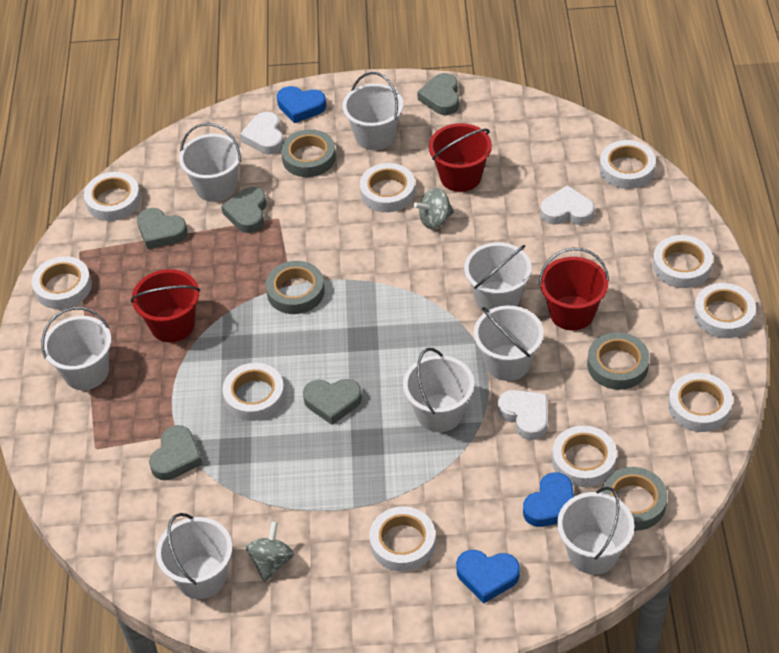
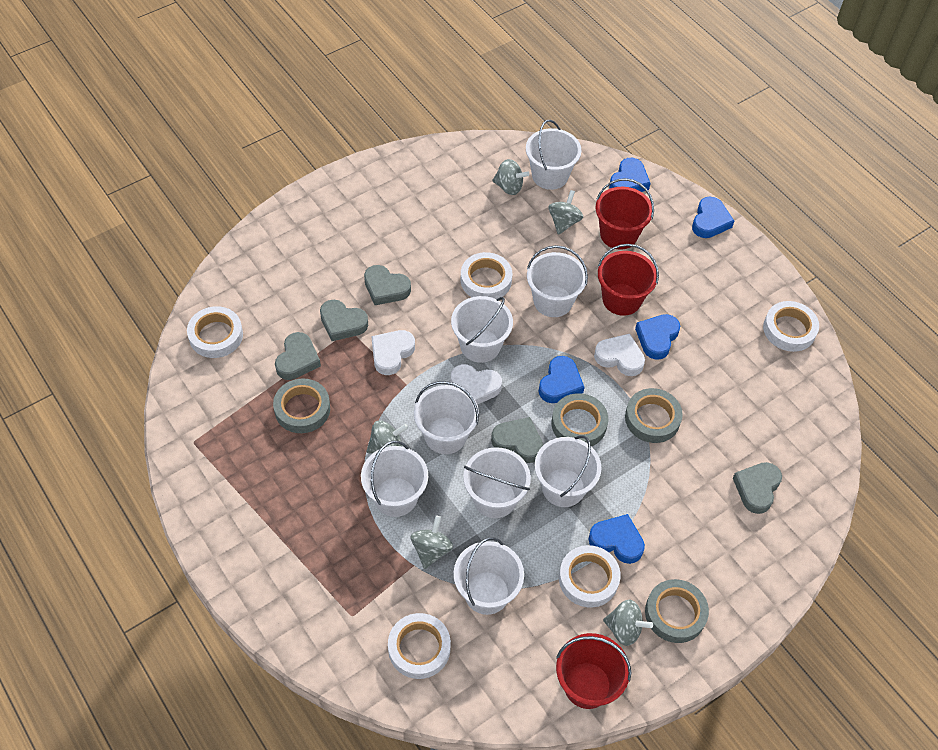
blue heart: [277,86,326,123] [456,550,520,603] [523,472,574,527] = 3 -> [539,356,585,403] [589,514,645,564] [609,158,651,192] [635,314,680,360] [692,197,734,238] = 5
grey spinning top: [246,521,294,582] [414,188,454,229] = 2 -> [367,420,408,454] [410,516,453,569] [492,159,529,195] [548,190,583,235] [603,600,653,646] = 5
white tape: [32,256,92,309] [84,172,141,221] [222,363,285,421] [360,163,415,212] [370,506,436,572] [552,426,617,487] [599,140,656,189] [653,235,713,288] [668,373,733,432] [694,283,756,338] = 10 -> [187,306,243,358] [388,613,451,679] [461,252,512,299] [559,545,621,608] [763,301,819,352] = 5

